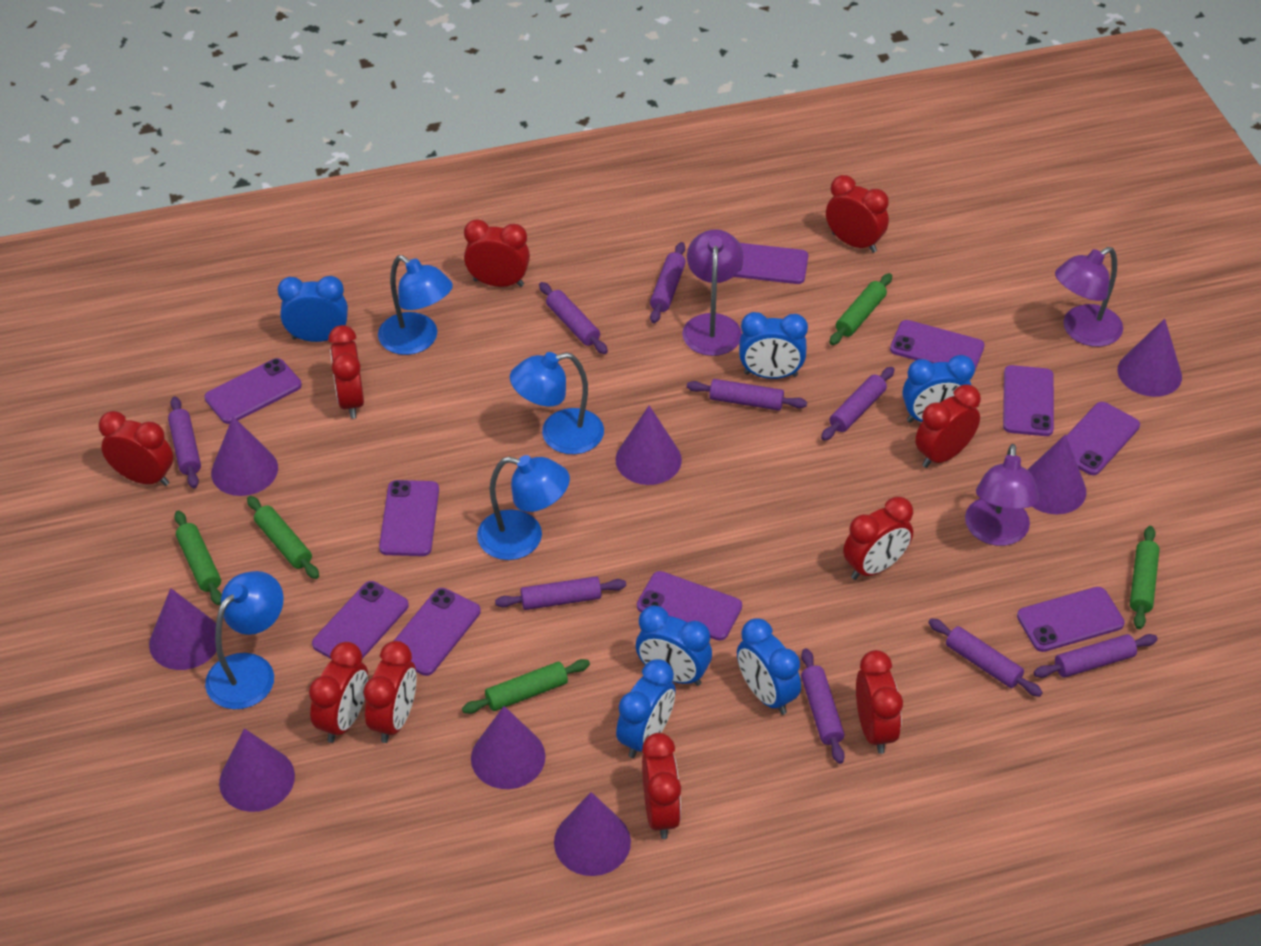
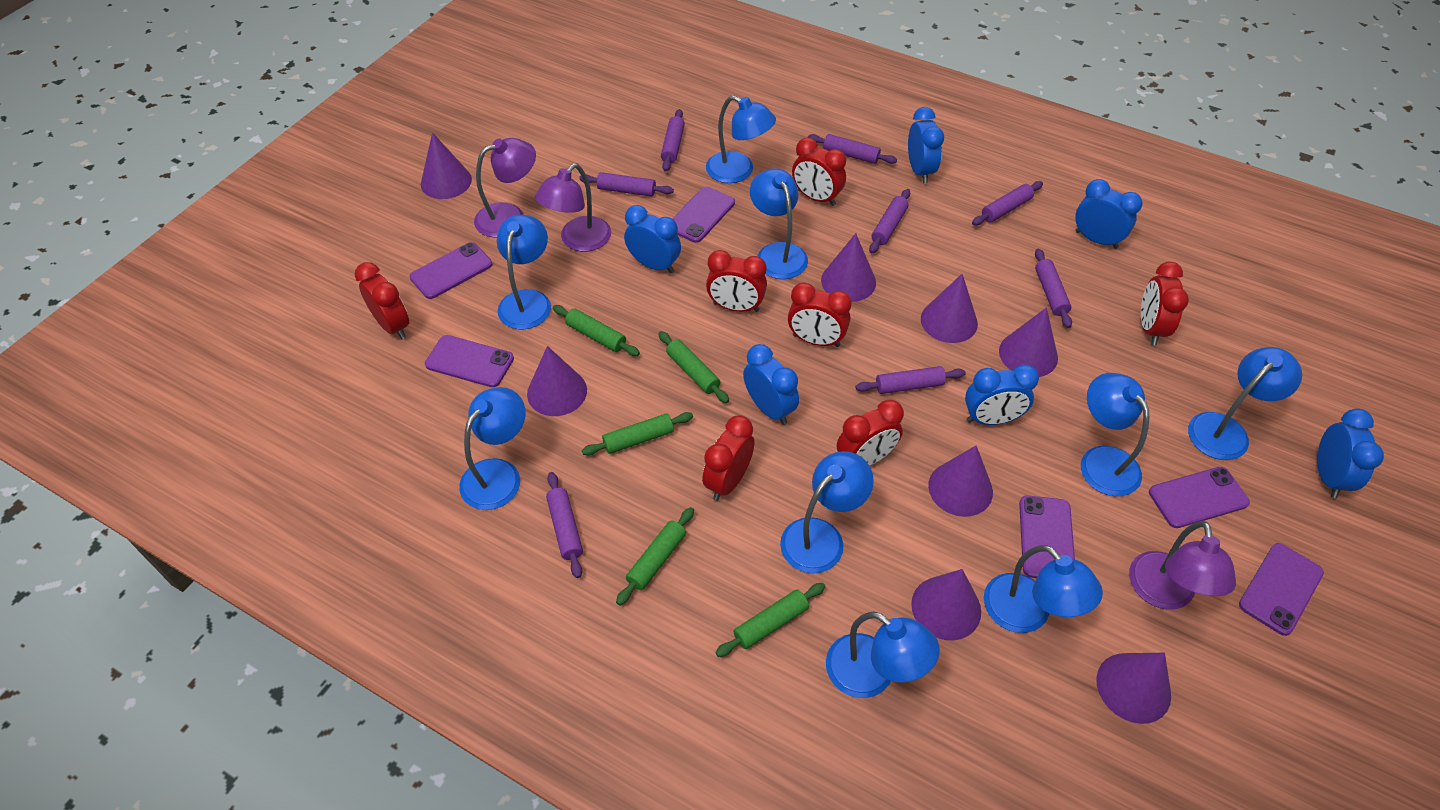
blue lamp: [205,571,284,709] [378,255,453,355] [477,455,570,560] [510,352,604,454] = 4 -> [459,387,525,510] [497,215,551,330] [706,96,776,183] [750,168,808,279] [780,451,874,573] [826,612,940,698] [984,545,1103,633] [1081,373,1149,496] [1188,347,1302,460] = 9
purple phone: [204,358,302,424] [312,581,409,659] [379,480,439,556] [394,588,481,676] [637,571,742,641] [734,243,808,284] [890,320,985,370] [1003,365,1054,436] [1017,587,1125,652] [1066,402,1140,475] = 10 -> [409,242,492,299] [425,335,514,387] [672,187,735,243] [1019,495,1075,578] [1149,467,1250,528] [1239,543,1324,636] = 6
purple rolling pin: [168,397,201,488] [495,576,626,610] [539,282,608,354] [650,242,686,323] [687,379,807,410] [801,648,845,764] [821,367,894,441] [928,618,1043,697] [1034,634,1158,678] = 9 -> [546,472,583,578] [579,172,674,197] [661,109,685,172] [808,134,897,164] [855,366,966,394] [869,189,910,253] [972,181,1043,225] [1035,249,1072,328] = 8
red clock: [99,411,173,486] [309,642,368,743] [328,325,364,419] [363,641,417,743] [464,219,530,287] [642,733,681,839] [826,175,889,253] [843,496,913,580] [856,650,903,754] [915,384,981,468] = 10 -> [355,262,409,339] [702,415,755,501] [706,250,767,312] [788,282,852,347] [792,138,846,206] [837,399,904,466] [1141,261,1189,345] = 7

